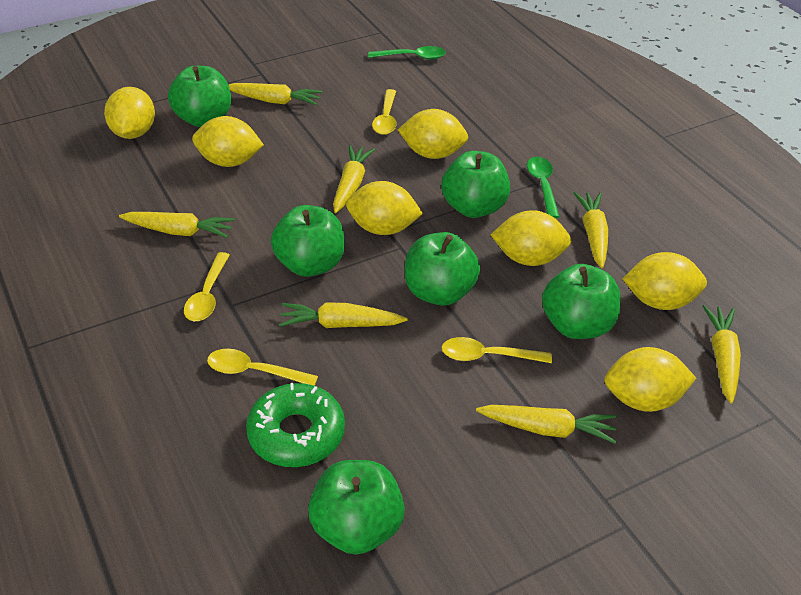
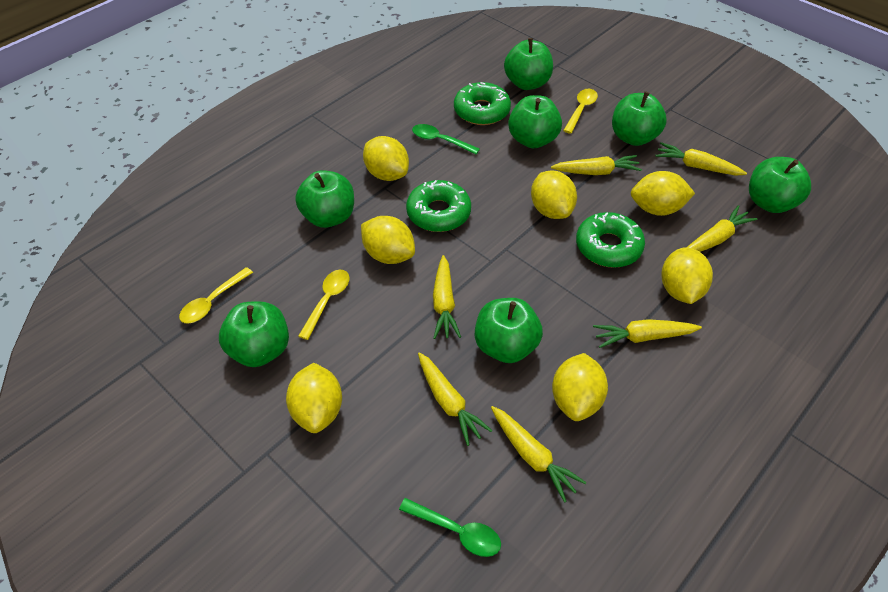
green apple: [168,66,231,127] [271,205,345,277] [308,460,405,555] [405,232,480,306] [441,151,510,218] [542,264,621,339] = 6 -> [219,301,289,367] [295,170,354,228] [475,298,543,363] [504,38,553,90] [508,95,562,148] [612,91,667,146] [749,157,811,213] = 7
green donut: [246,383,345,467] = 1 -> [406,180,471,232] [454,82,511,125] [576,212,645,268] = 3
yellow spoon: [184,252,230,321] [207,349,318,386] [372,89,397,135] [441,337,552,363] = 4 -> [179,267,253,323] [298,270,349,340] [563,89,598,134] = 3

